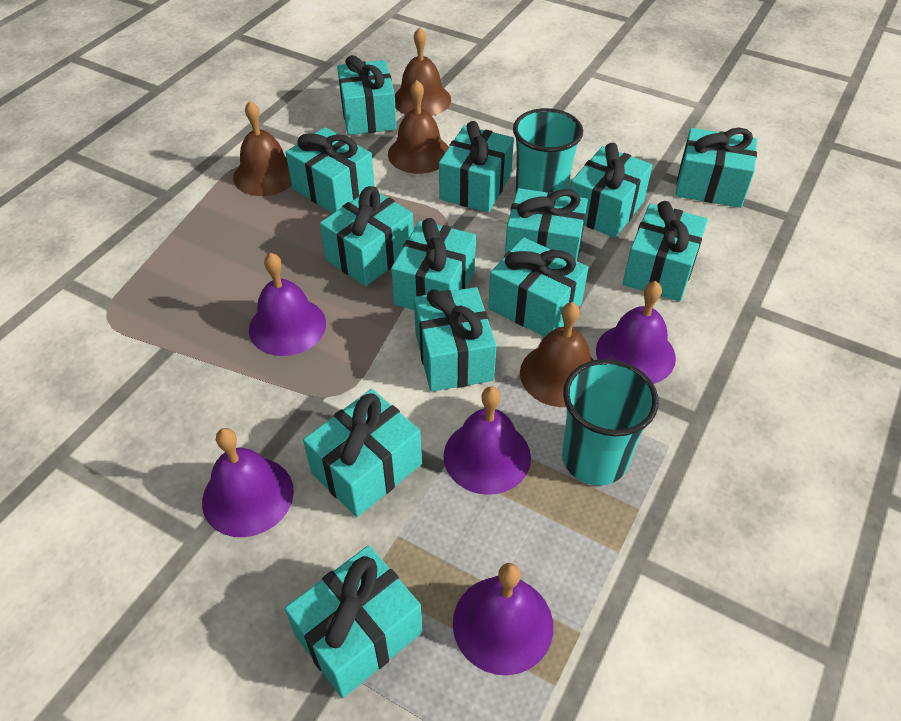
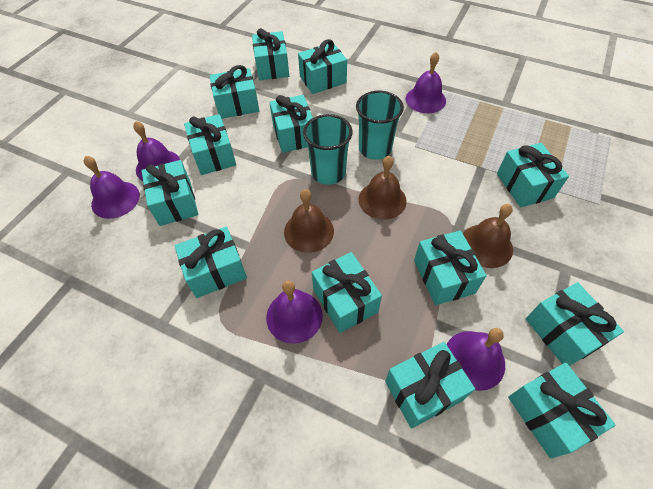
brown bell: [233,101,292,196] [388,80,449,174] [395,27,451,116] [520,302,594,407] = 4 -> [284,189,334,253] [359,156,407,220] [463,204,513,268] = 3

